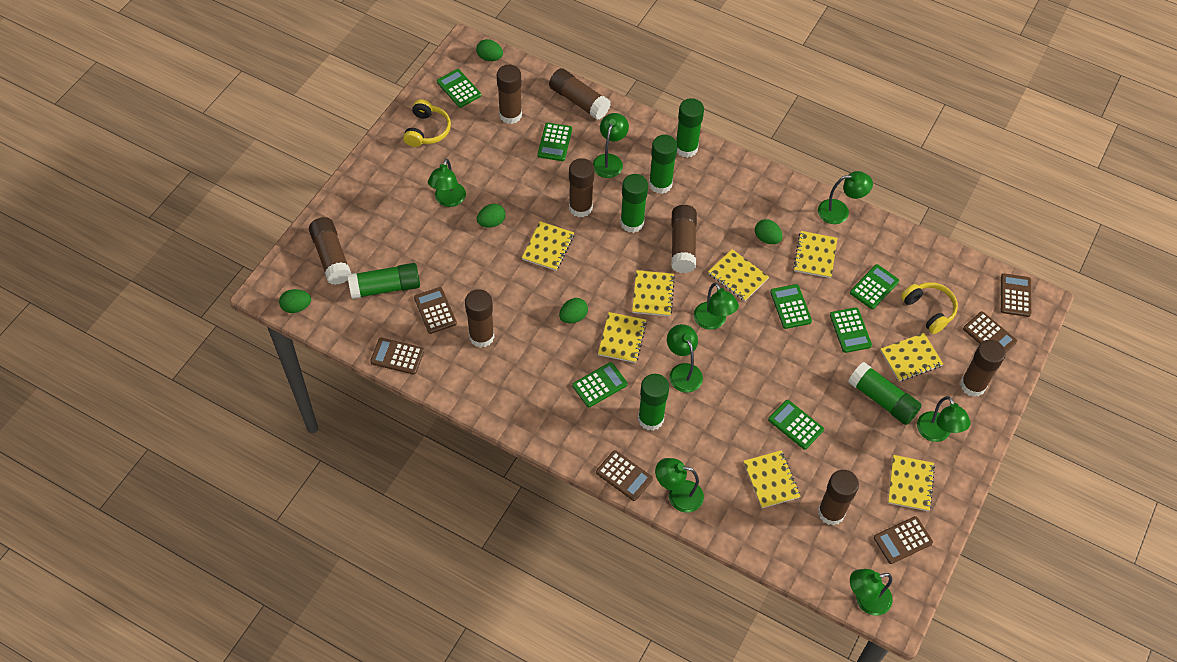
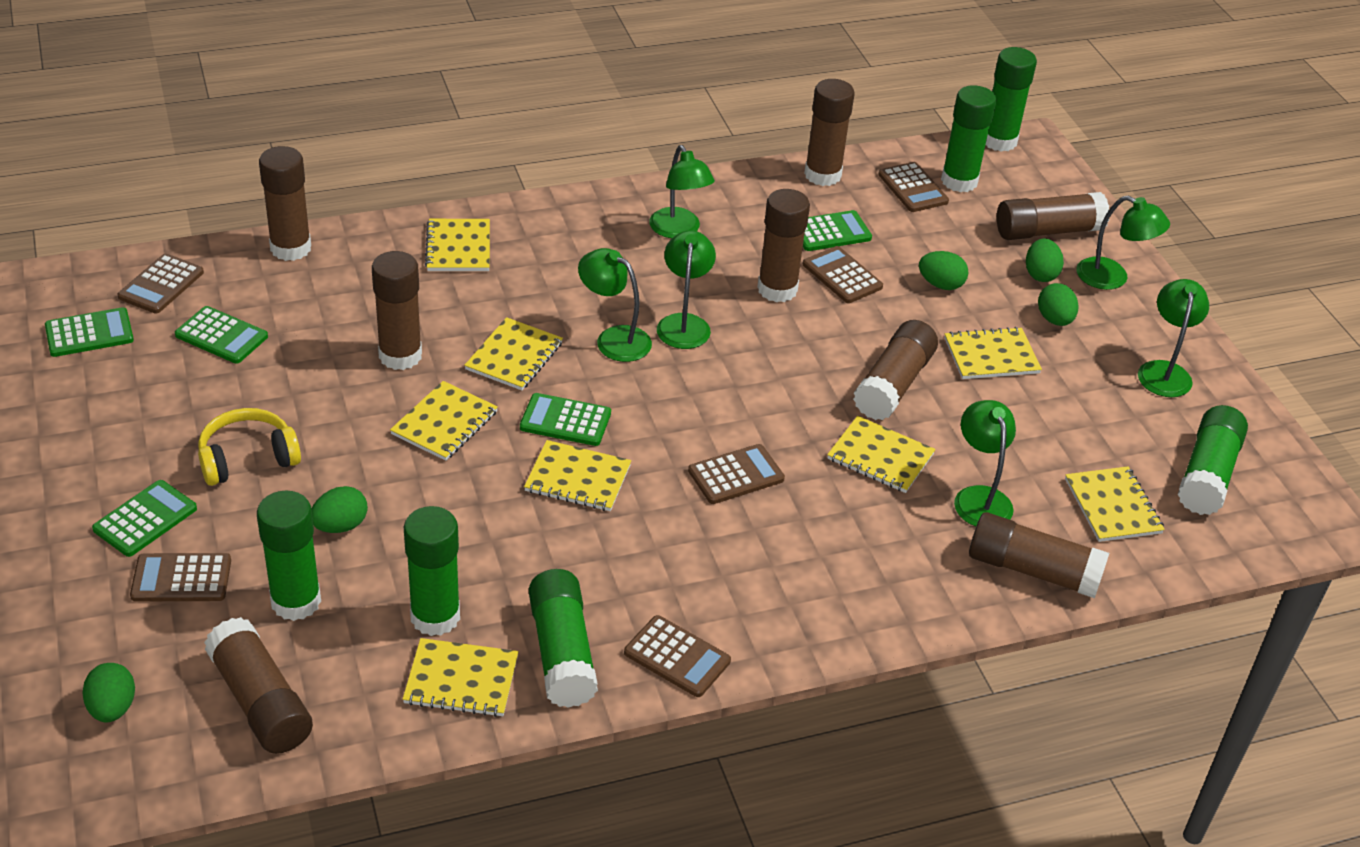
green calculator: [437,69,481,108] [538,123,572,161] [572,362,628,408] [768,400,824,450] [770,284,812,329] [830,307,872,353] [850,264,899,309] = 7 -> [45,307,134,357] [92,480,197,557] [175,306,268,364] [520,393,611,446] [803,210,872,251] = 5
green lamp: [428,158,466,207] [593,113,629,178] [655,458,704,513] [667,324,703,393] [694,283,739,330] [818,171,873,224] [850,569,892,616] [917,396,971,442] = 8 -> [578,248,652,362] [650,145,715,238] [657,230,716,349] [954,400,1016,526] [1076,196,1170,290] [1138,279,1209,397] = 6
yellow headphones: [403,99,451,147] [901,282,958,334] = 2 -> [198,408,301,486] = 1

